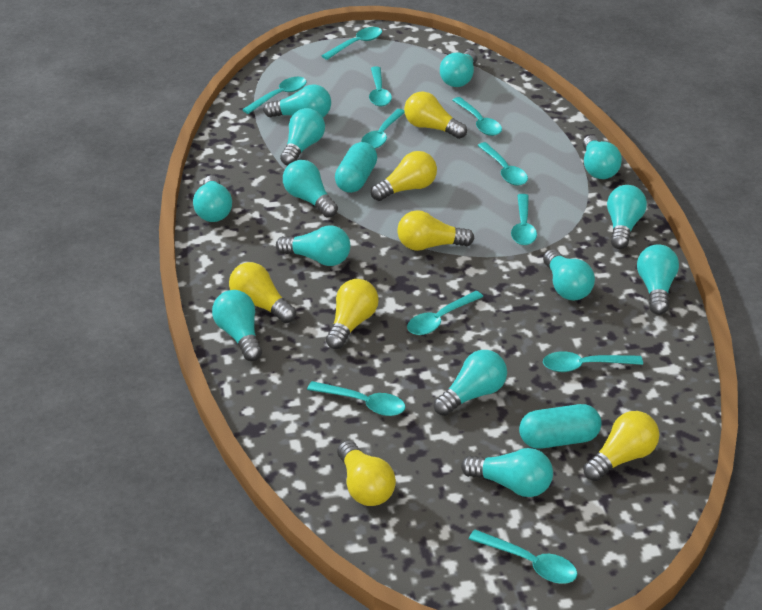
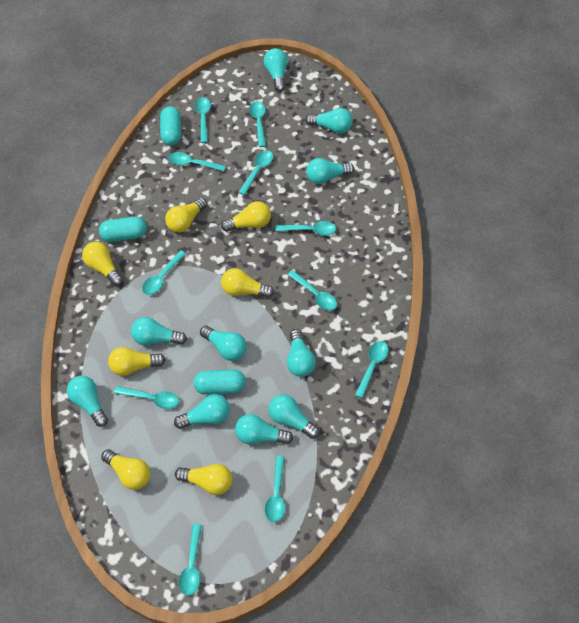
turquoise capsule: [335,142,377,193] [519,404,602,448] = 2 -> [99,216,147,242] [160,106,181,146] [194,369,246,395] = 3
turquoise light bulb: [193,175,232,222] [212,290,262,361] [263,84,331,117] [276,225,350,266] [280,108,325,166] [283,160,338,218] [434,350,507,416] [440,50,477,87] [461,448,553,497] [543,249,595,301] [583,135,622,179] [607,185,647,249] [637,245,679,315] = 13 -> [67,376,108,427] [131,317,187,345] [174,394,230,429] [200,326,247,361] [235,414,293,444] [264,48,288,92] [268,394,319,439] [287,329,316,377] [305,108,353,133] [306,158,354,184] = 10

